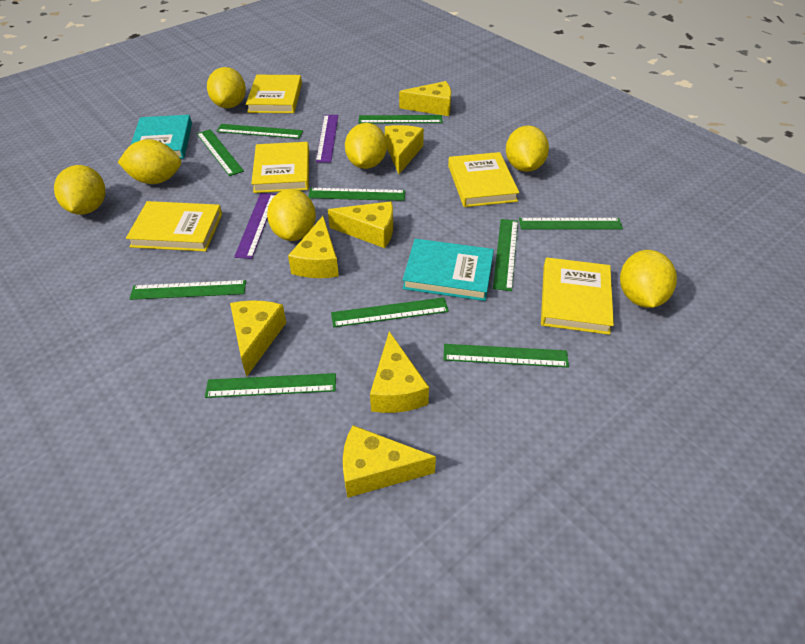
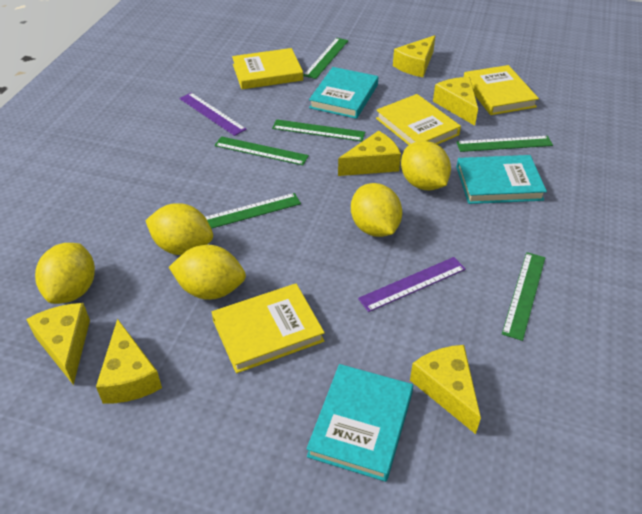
green ruler: [129,280,246,300] [197,129,244,176] [205,373,336,398] [216,124,303,139] [308,188,405,201] [331,297,449,327] [359,115,443,123] [444,344,569,367] [493,219,518,291] [519,218,623,230] = 10 -> [205,193,301,229] [214,136,309,165] [272,119,365,142] [303,38,349,79] [456,136,553,152] [502,252,545,341] = 6
turquoise book: [131,115,192,159] [403,239,494,301] = 2 -> [306,364,413,482] [309,67,378,119] [456,155,547,204] = 3
yellow book: [126,201,222,252] [246,75,302,113] [251,142,309,193] [448,152,519,207] [541,258,614,335] = 5 -> [212,284,325,373] [232,48,303,89] [376,94,461,145] [464,65,539,115] = 4
yellow cheese: [230,300,286,377] [288,216,339,278] [328,201,393,248] [343,425,436,498] [370,331,429,413] [385,125,424,174] [399,81,451,116] = 7 -> [26,303,90,385] [96,319,162,404] [338,131,401,176] [393,35,435,77] [410,345,481,434] [433,77,478,126] = 6
yellow lemon: [54,165,105,215] [118,139,181,184] [207,67,246,108] [267,189,316,241] [345,123,387,169] [506,125,549,172] [620,250,677,308] = 7 -> [35,243,95,304] [145,203,213,255] [169,245,246,300] [351,183,402,237] [401,141,451,190] = 5

